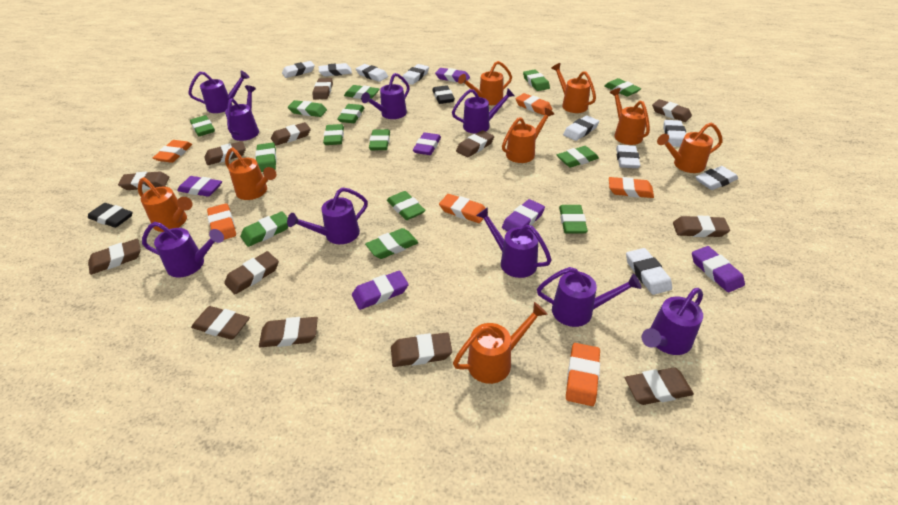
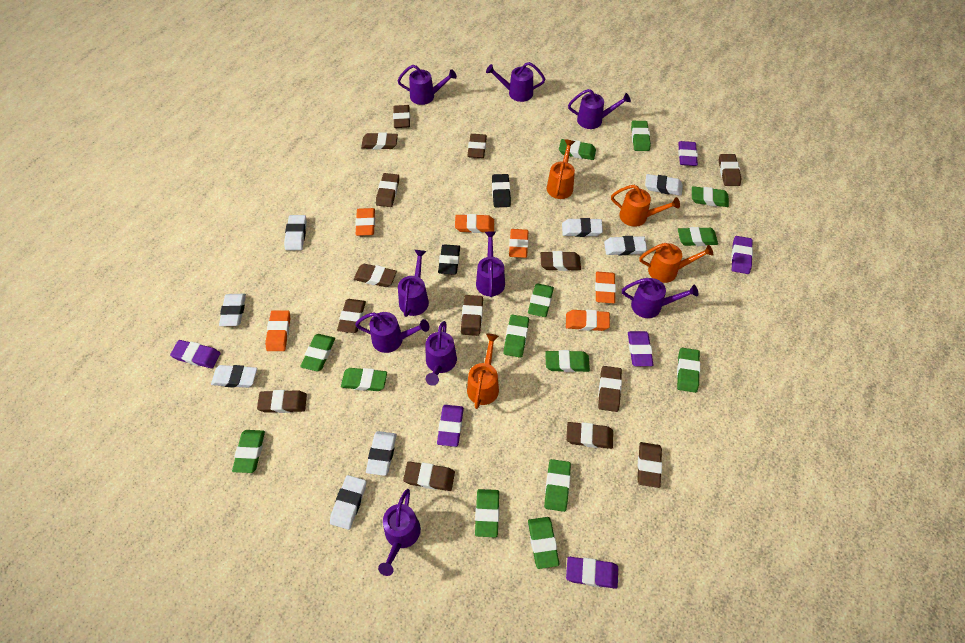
brown eraser: [88,239,141,275] [118,171,169,190] [191,306,250,340] [204,141,246,165] [225,251,279,294] [259,317,318,347] [271,122,311,146] [313,78,333,99] [391,332,452,367] [456,130,494,158] [625,367,694,405] [652,99,692,122] [673,215,730,237] = 13 -> [257,390,307,413] [337,299,366,333] [354,264,397,287] [361,132,398,150] [376,173,399,207] [393,105,410,128] [403,461,455,491] [461,295,483,336] [467,134,487,158] [540,251,581,271] [566,422,613,449] [598,366,622,412] [637,442,662,488] [719,154,741,186] = 14
orange watering can: [138,177,193,232] [225,148,276,200] [453,302,548,384] [458,61,512,105] [502,108,554,163] [551,63,596,113] [610,88,650,145] [657,123,723,173] = 8 -> [467,334,499,409] [547,139,575,199] [611,185,680,227] [639,243,713,283] = 4
white eraser: [282,61,315,78] [319,63,352,77] [356,64,388,82] [401,64,429,85] [563,115,599,141] [616,145,640,168] [626,248,672,295] [663,120,686,147] [696,166,738,190] = 9 -> [211,365,257,388] [219,294,246,326] [284,215,307,250] [330,475,366,530] [366,431,397,476] [562,218,603,237] [604,236,647,255] [645,174,683,196] = 8

